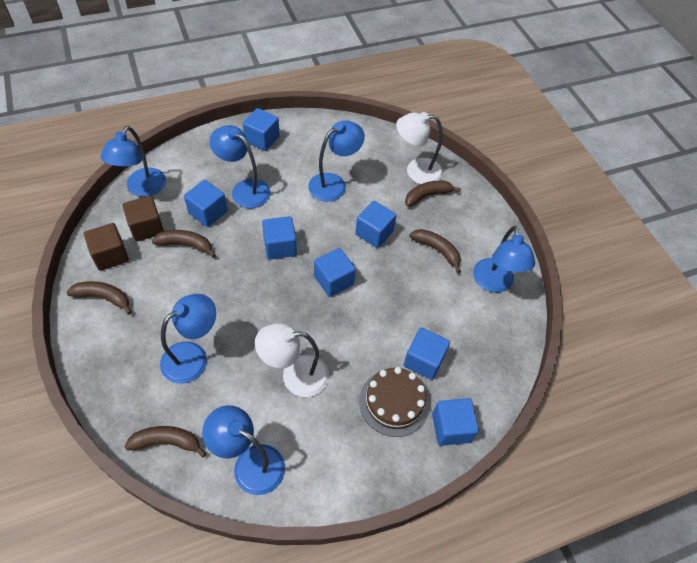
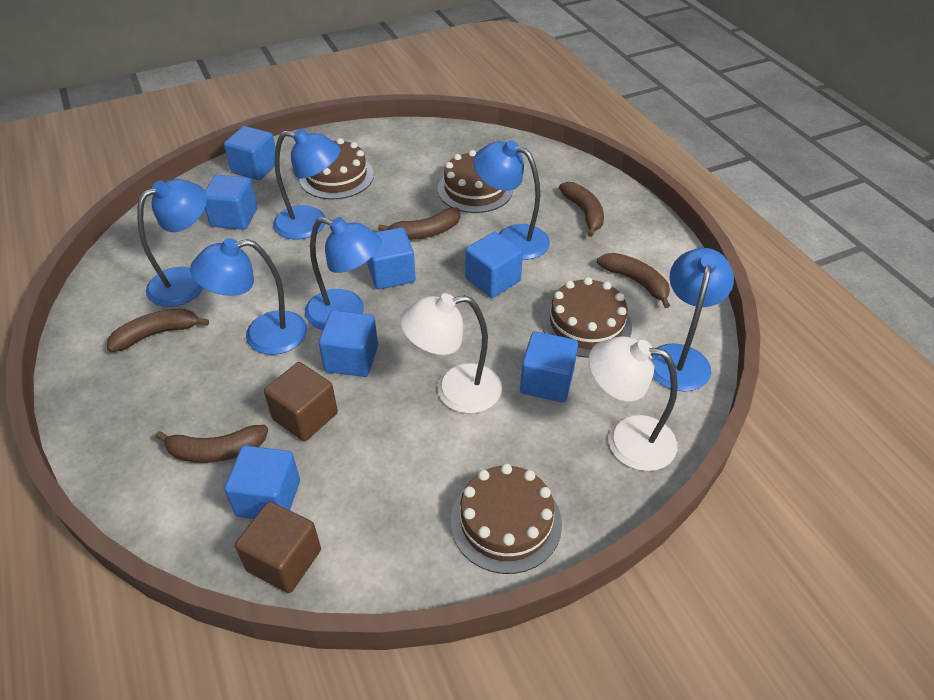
brown cake: [359,367,430,437] = 1 -> [299,138,374,199] [438,150,513,213] [451,464,562,574] [542,277,632,358] = 4

